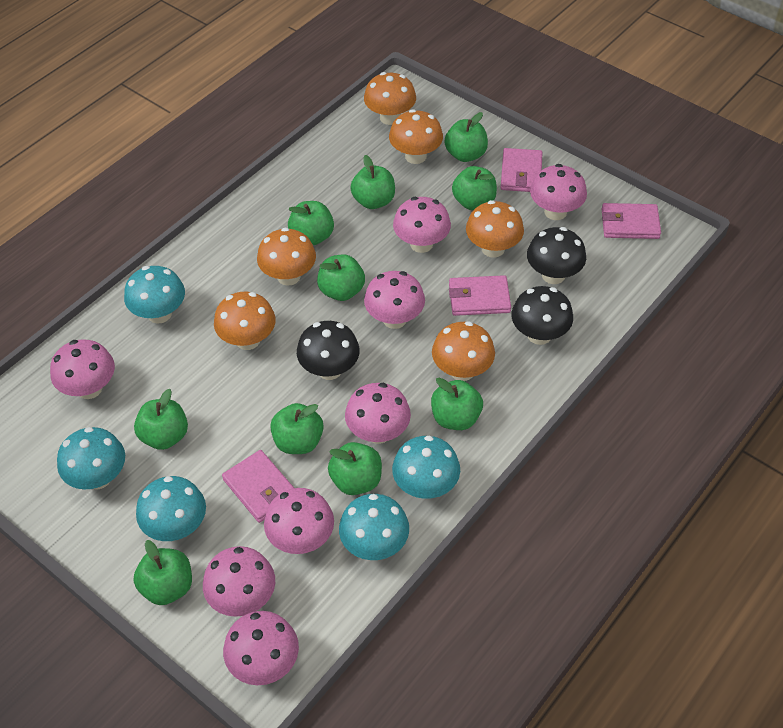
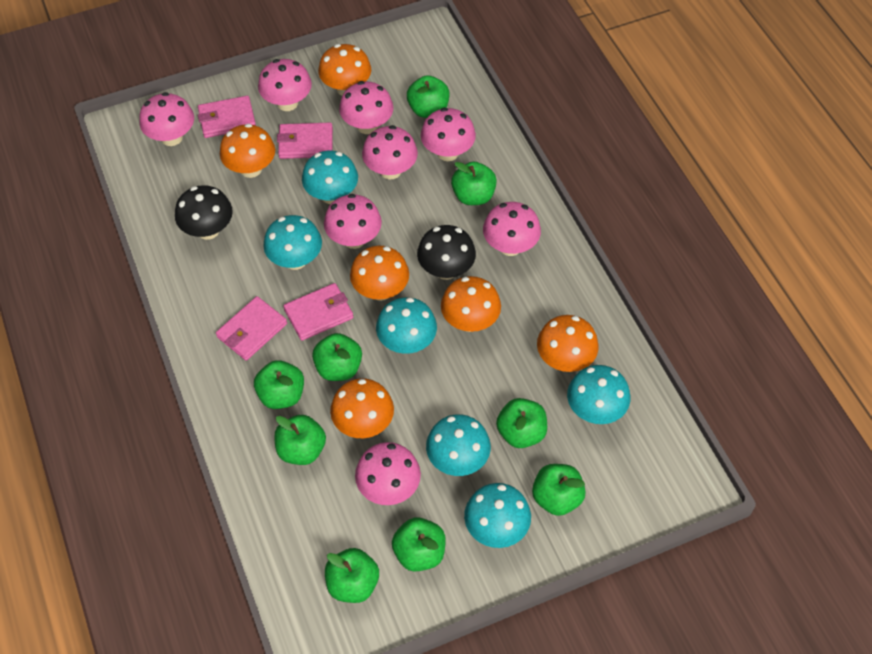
black mushroom: [297,321,360,380] [511,286,573,345] [527,227,586,284] = 3 -> [175,185,233,240] [417,225,476,280] = 2
green apple: [134,389,188,450] [134,540,192,605] [270,403,324,454] [288,201,334,245] [317,254,365,301] [328,442,382,495] [350,155,395,209] [431,378,483,430] [444,112,488,162] [452,166,497,210] = 10 -> [254,360,304,409] [274,415,326,465] [312,333,362,381] [325,548,379,603] [392,517,446,571] [407,75,449,118] [451,162,497,205] [496,398,547,448] [532,464,586,516] = 9
turquoise mushroom: [57,427,125,490] [124,266,185,324] [136,476,206,541] [339,494,409,560] [392,436,460,499] = 5 -> [263,215,322,270] [302,151,358,204] [376,297,437,354] [426,414,491,476] [464,483,531,548] [567,365,630,424] = 6

